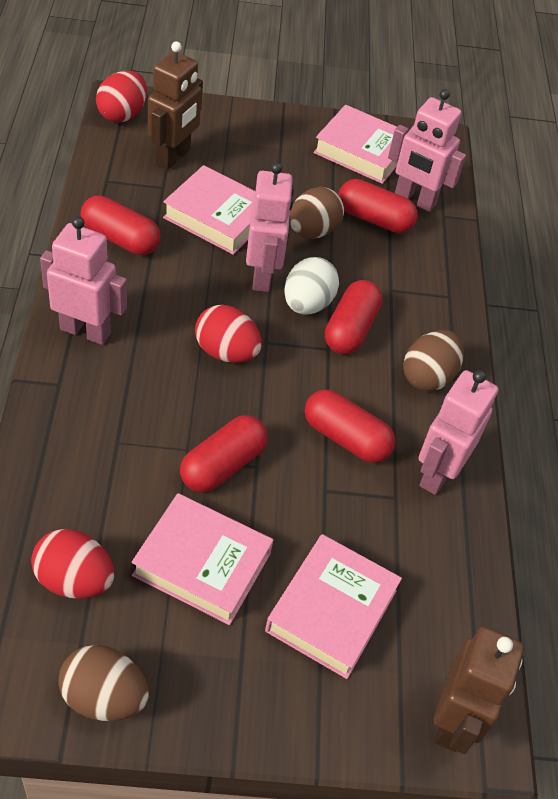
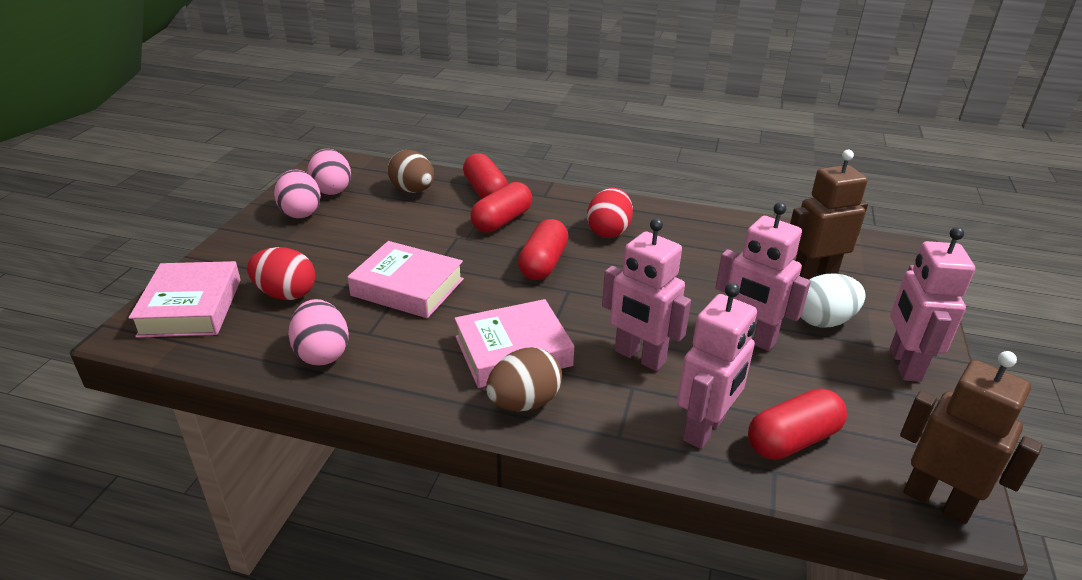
brown egg: [58,645,149,721] [290,187,344,239] [403,330,464,391] = 3 -> [387,150,434,193] [486,347,562,411] = 2
pink book: [132,493,273,625] [163,165,255,255] [265,534,402,679] [313,105,398,184] = 4 -> [129,261,241,338] [348,241,464,318] [454,299,574,388] = 3
pink egg: none = 0 -> [274,170,321,218] [288,299,349,366] [307,149,351,195] = 3
red capsule: [81,195,160,255] [180,415,268,493] [305,390,396,463] [325,280,382,354] [338,179,418,233] = 5 -> [463,153,508,199] [470,182,532,233] [518,219,569,280] [748,388,847,459] = 4
red egg: [31,529,114,598] [96,71,147,123] [195,305,262,363] = 3 -> [247,247,315,300] [587,188,633,238] = 2

